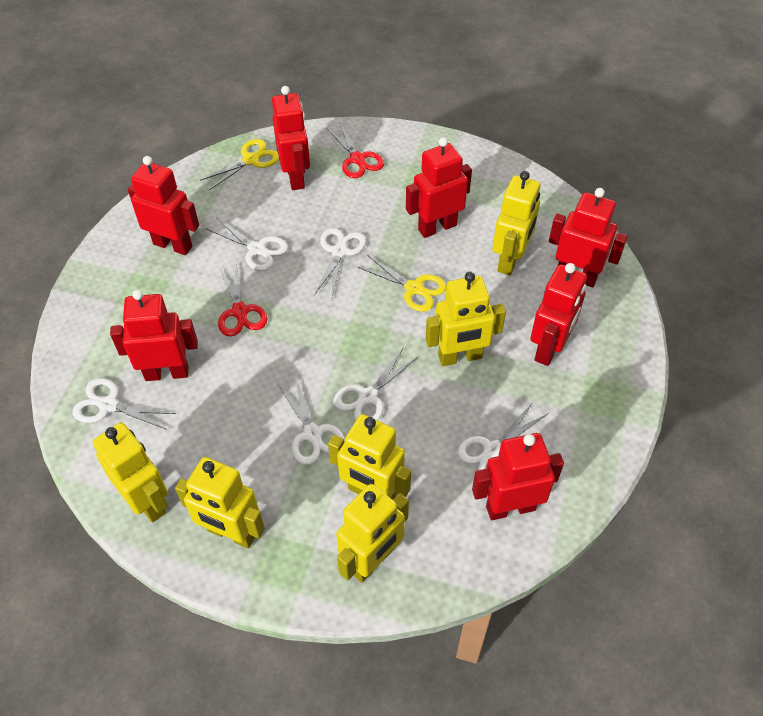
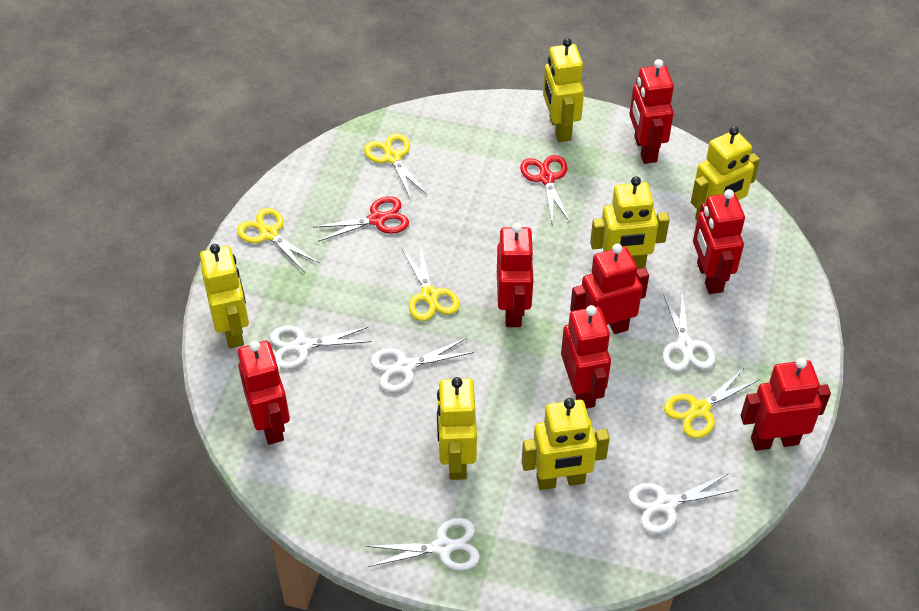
white scissors: [73,378,176,430] [205,217,288,271] [277,378,345,465] [314,228,366,297] [334,348,418,420] [457,402,547,470] = 6 -> [270,326,372,369] [366,518,480,571] [370,338,474,392] [629,473,739,533] [663,293,716,372] = 5
yellow scissors: [200,139,279,190] [357,255,447,312] = 2 -> [237,208,319,272] [364,133,427,199] [402,245,460,321] [664,367,759,438] = 4

